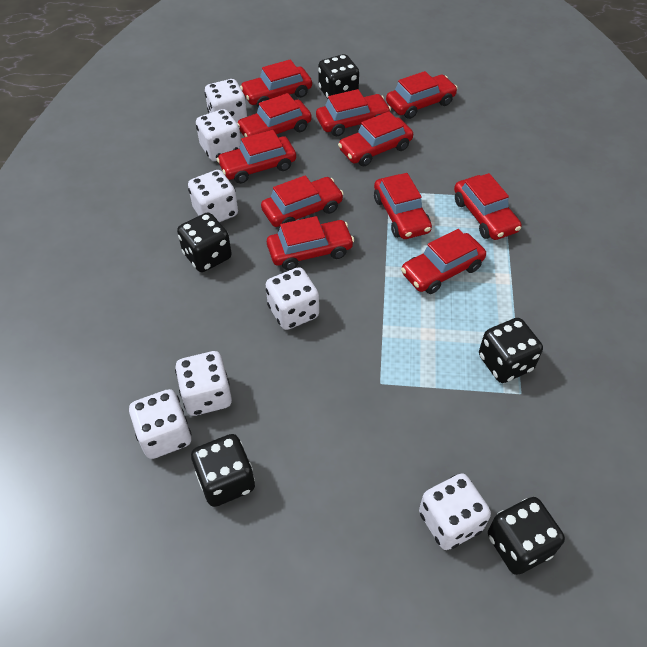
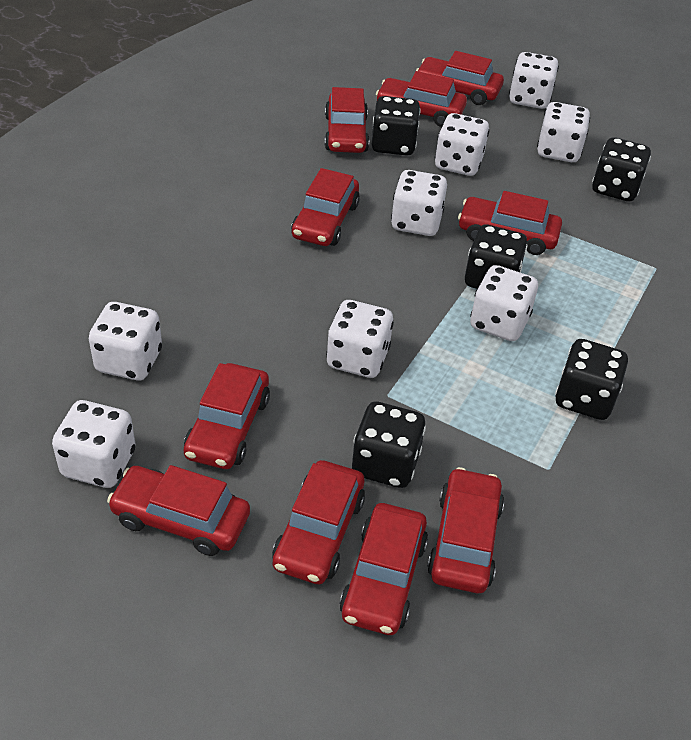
red car: [217,130,296,184] [237,93,312,137] [240,59,312,107] [261,175,344,227] [267,216,354,270] [316,89,391,136] [338,111,413,166] [374,173,432,239] [386,71,458,119] [401,229,486,294] [454,173,521,240] = 11 -> [107,465,250,556] [184,363,270,469] [272,460,365,584] [291,168,360,246] [325,87,369,153] [340,503,428,635] [376,71,467,127] [416,51,504,105] [427,467,504,593] [458,191,562,255] = 10
white dice: [129,389,191,459] [175,351,232,416] [188,170,238,222] [196,109,241,161] [205,79,247,123] [265,267,319,330] [419,473,491,550] = 7 -> [52,400,135,488] [89,302,162,380] [326,300,394,378] [391,170,447,236] [435,113,490,176] [470,265,538,341] [509,52,559,109] [537,102,590,162] = 8

